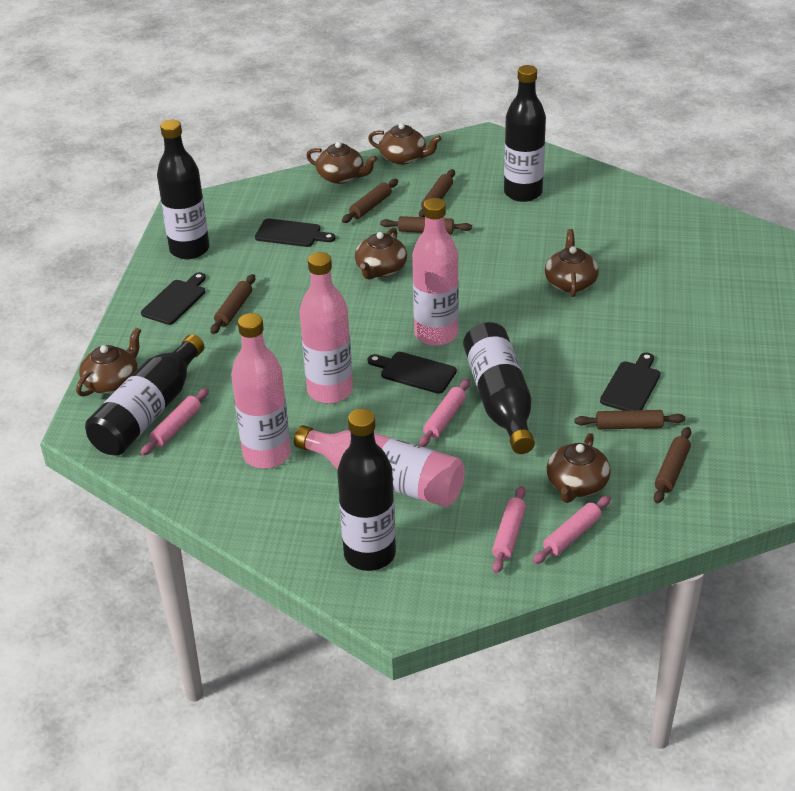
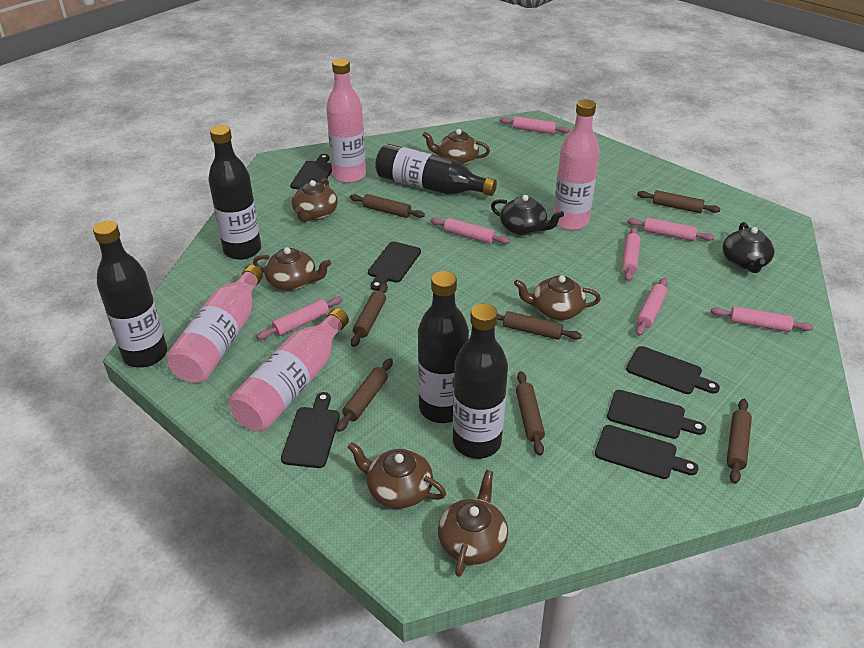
black cutting board: [141,272,206,325] [255,219,335,247] [368,352,457,394] [600,352,660,411] = 4 -> [281,392,340,468] [290,154,332,189] [368,241,421,291] [595,425,698,479] [607,390,706,439] [626,346,720,394] = 6
black teapot: none = 0 -> [491,195,564,236] [723,222,775,273] = 2
brown rolling pin: [210,274,255,334] [342,179,398,223] [380,216,472,234] [419,169,455,217] [574,410,685,429] [654,427,691,503] = 6 -> [336,358,393,432] [350,194,425,218] [351,283,388,347] [497,311,582,340] [516,371,545,456] [637,190,720,213] [727,399,752,484] = 7
pink rolling pin: [140,388,209,456] [419,379,470,447] [492,486,526,573] [533,495,611,564] = 4 -> [257,296,343,339] [430,218,510,244] [500,116,570,134] [622,227,640,282] [627,217,715,241] [636,278,668,336] [711,306,813,332] = 7

